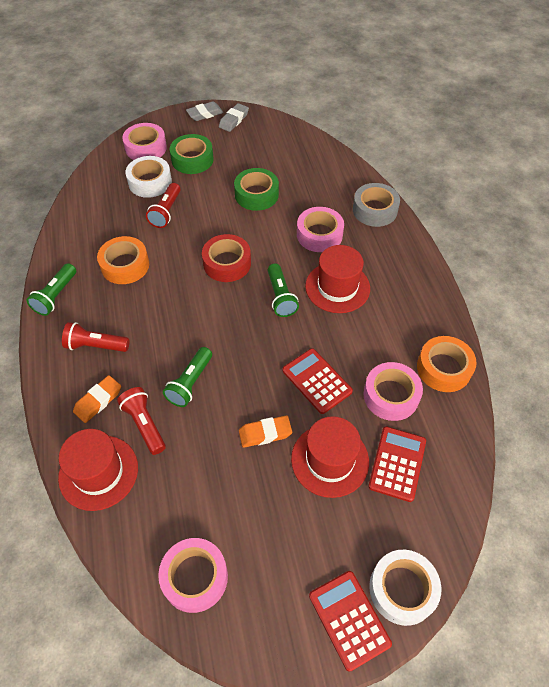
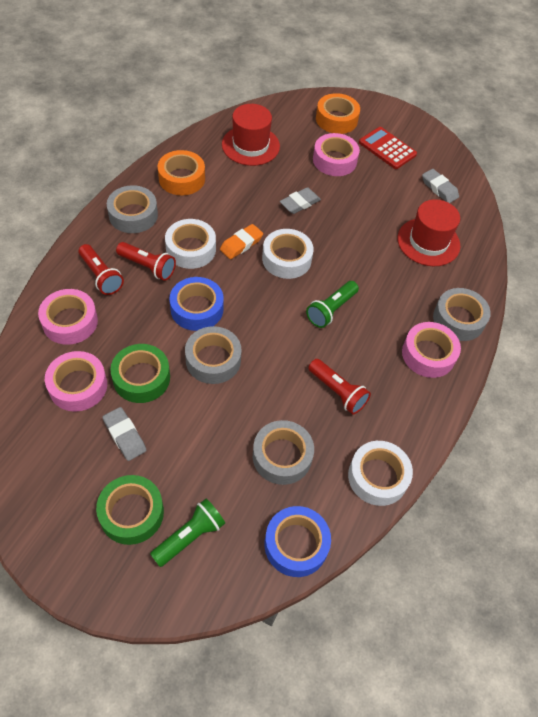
blue tape: none = 0 -> [169,277,224,331] [265,506,331,577] = 2
green flashlight: [27,263,76,316] [163,347,212,407] [268,264,299,317] = 3 -> [150,499,225,567] [306,281,359,328] = 2
grey eraser: [186,102,223,121] [219,103,249,132] = 2 -> [103,407,146,461] [280,187,321,214] [422,169,459,203] = 3
grey tape: [353,183,400,227] = 1 -> [107,185,158,233] [185,326,242,384] [253,420,314,485] [433,288,491,341] = 4
orange eraser: [73,375,121,423] [239,416,292,448] = 2 -> [220,224,263,259] = 1
red calculator: [283,348,353,414] [309,571,392,672] [368,426,426,502] = 3 -> [359,127,417,169] = 1
red hat: [58,429,138,511] [291,416,369,498] [305,245,370,313] = 3 -> [222,104,280,166] [397,199,460,266] = 2
red tape: [202,234,251,282] = 1 -> none = 0
white tape: [125,156,172,198] [369,550,441,626] = 2 -> [165,219,216,269] [262,229,314,279] [348,441,413,506] = 3

